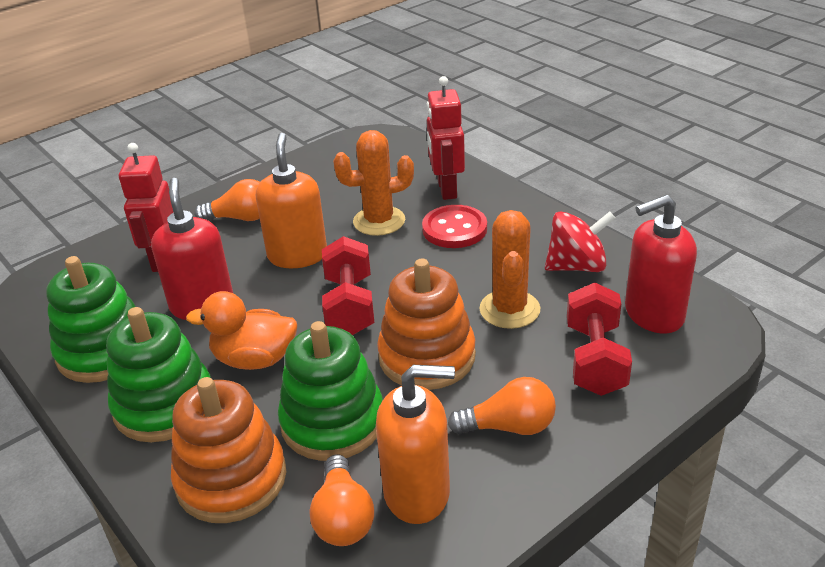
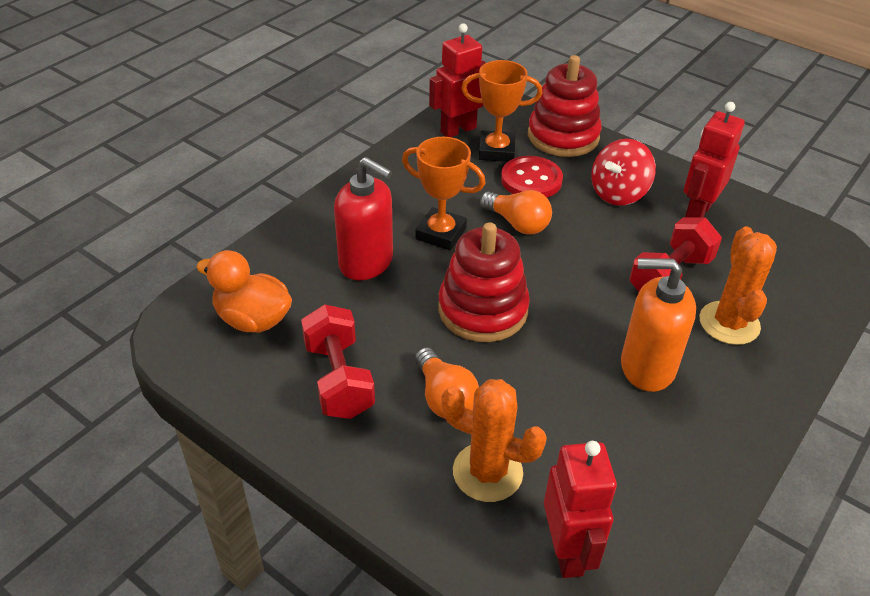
green stacking toy: [46,256,136,383] [106,307,211,442] [278,321,383,461] = 3 -> none = 0
orange light bulb: [194,179,260,221] [310,455,374,546] [448,377,556,435] = 3 -> [415,347,479,419] [480,190,552,235] = 2
orange soap dispenser: [256,133,327,268] [376,365,455,524] = 2 -> [621,258,696,392] = 1
orange stacking toy: [171,377,286,523] [377,259,476,390] = 2 -> none = 0
orange trophy: none = 0 -> [402,137,486,250] [461,60,542,162] = 2
red robot: [119,143,174,272] [427,76,465,200] = 2 -> [429,23,486,137] [544,441,617,578] [684,102,745,217] = 3
red soap dispenser: [151,178,233,320] [625,195,697,333] = 2 -> [334,157,393,280] = 1
red stacking toy: none = 0 -> [438,222,530,342] [528,55,602,157] = 2

